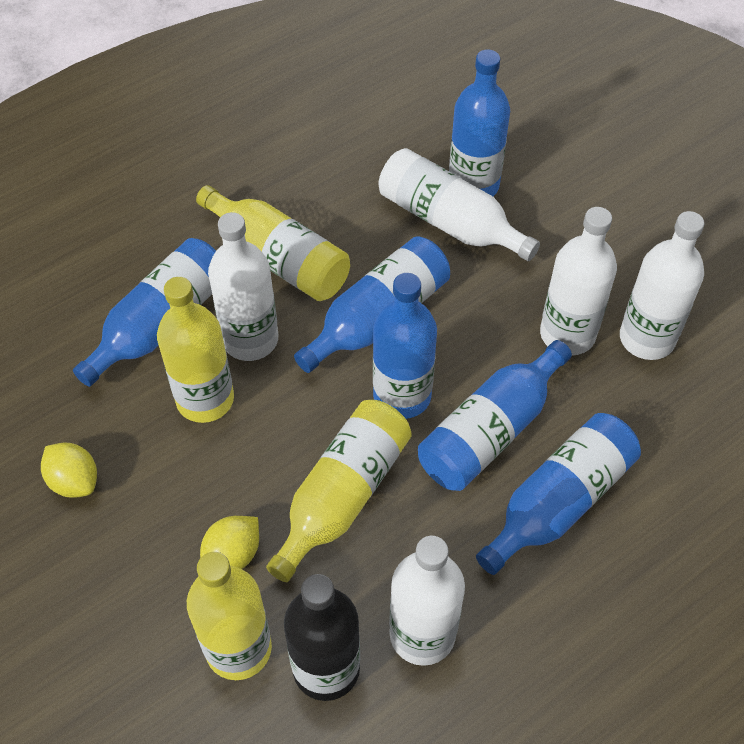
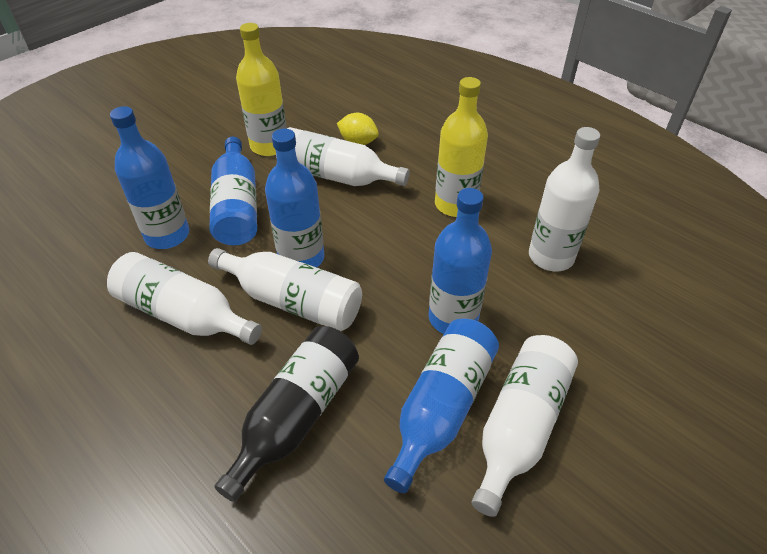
blue bottle: [73,238,216,387] [294,236,450,373] [373,273,437,419] [418,340,572,491] [449,49,510,196] [476,413,641,575] = 6 -> [110,106,189,249] [209,137,257,245] [265,129,324,267] [384,319,499,493] [428,188,492,334] = 5
yellow bottle: [157,277,234,423] [187,552,272,680] [196,185,350,301] [266,400,412,582] = 4 -> [236,23,287,156] [435,77,488,217] = 2
yellow lemon: [41,442,97,498] [200,516,259,569] = 2 -> [337,113,379,145] = 1

